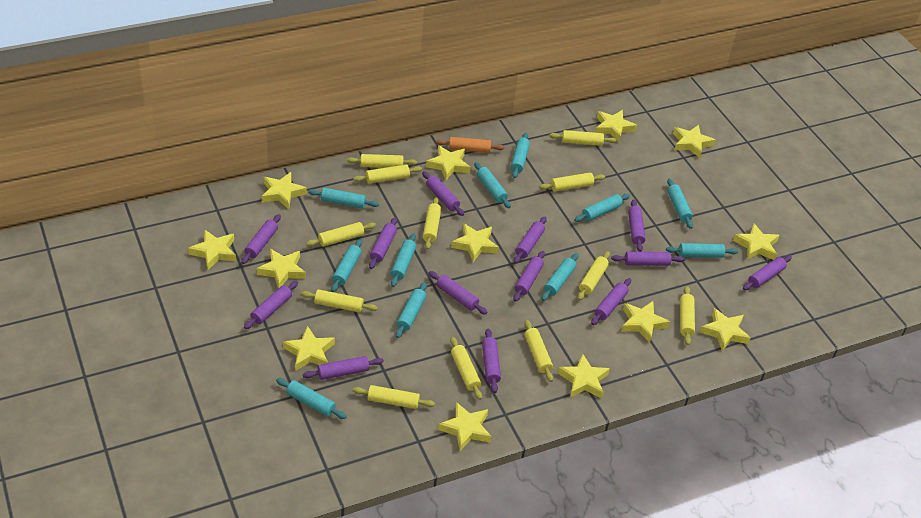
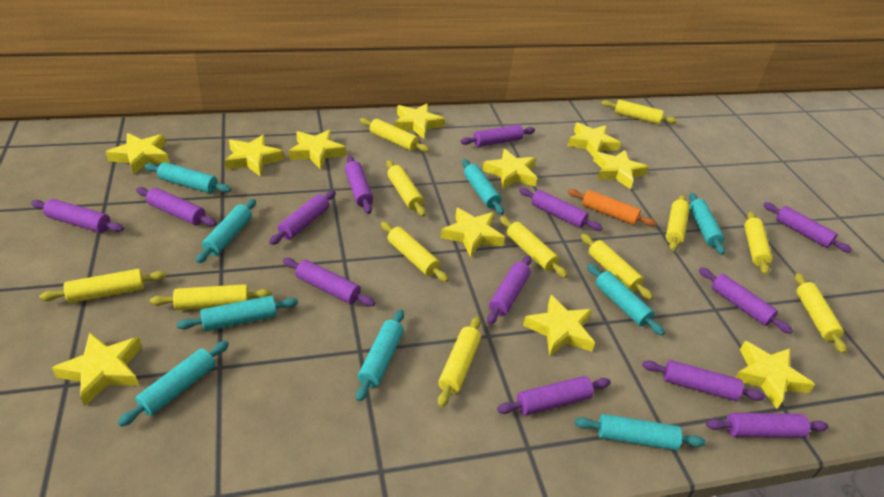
turquoise rolling pin: [276,378,347,419] [308,188,379,209] [331,239,362,292] [391,233,416,287] [396,282,427,338] [474,162,511,208] [511,133,530,178] [542,253,578,301] [574,193,630,222] [666,243,738,258] [667,179,693,229] = 11 -> [118,341,229,427] [144,162,231,193] [177,296,298,331] [196,199,256,263] [356,310,404,402] [462,159,504,215] [574,414,705,450] [587,264,665,336] [689,193,725,255] = 9
yellow star: [188,230,236,270] [257,249,306,288] [262,172,307,209] [283,326,335,371] [426,145,470,180] [438,402,492,451] [451,223,499,262] [558,354,610,398] [595,110,637,142] [621,301,670,343] [673,125,715,158] [699,308,751,351] [733,224,780,260] = 13 -> [52,332,142,407] [106,133,169,175] [224,135,284,176] [289,130,346,169] [394,103,445,139] [441,208,505,258] [482,149,537,189] [523,295,595,357] [567,122,621,157] [593,150,649,189] [735,341,815,409] = 11

